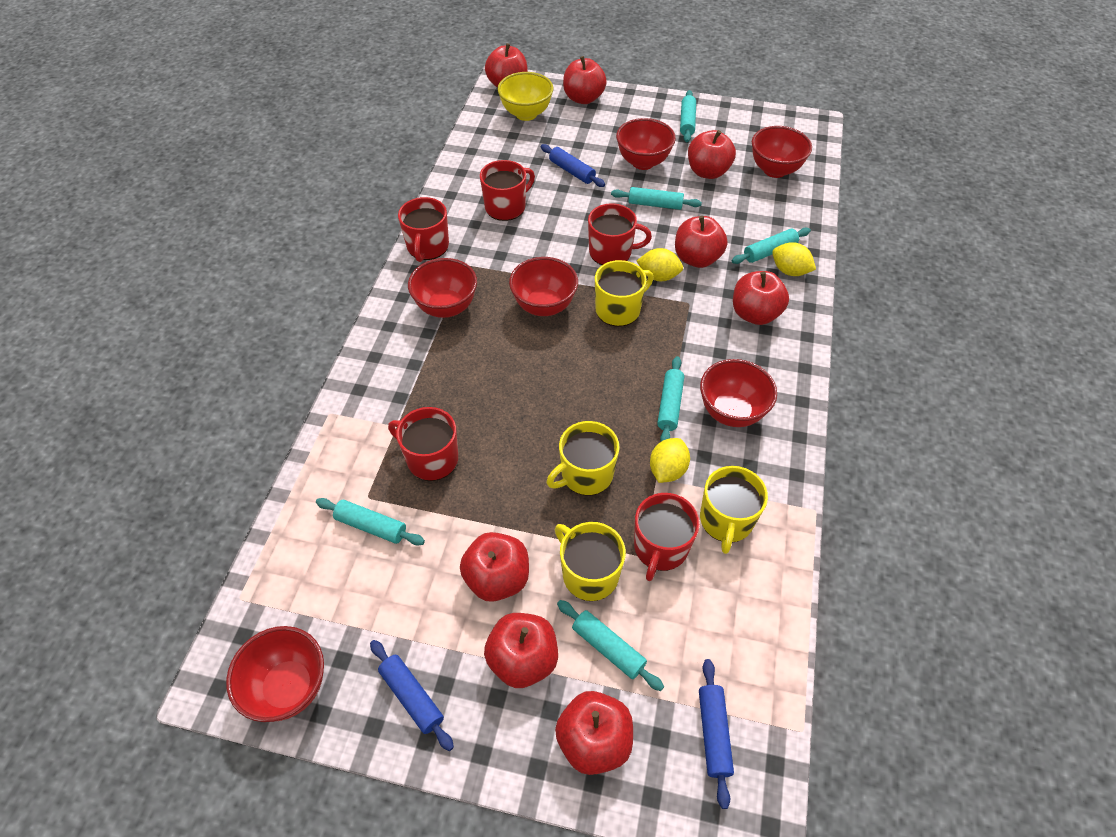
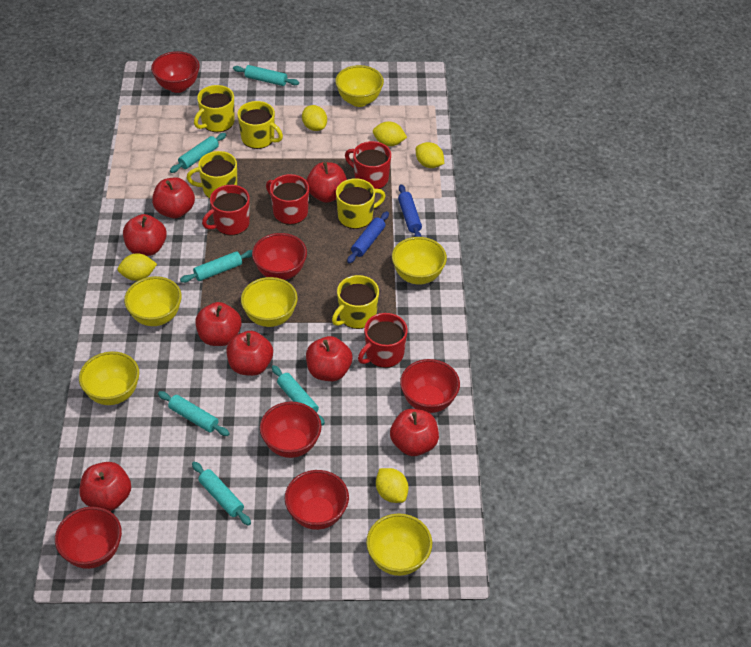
blue rolling pin: [370,640,454,751] [541,144,605,187] [699,659,734,809] = 3 -> [347,211,389,264] [398,184,422,237] = 2
red mug: [388,407,458,481] [398,197,449,262] [480,160,535,221] [588,203,652,265] [634,493,700,581] = 5 -> [202,185,250,235] [266,174,309,225] [345,141,391,189] [358,313,408,368] = 4
yellow bowl: [498,72,553,121] = 1 -> [79,351,139,405] [124,276,182,326] [241,277,298,327] [335,65,384,107] [366,513,432,576] [392,237,447,285] = 6
yellow lemon: [637,248,683,281] [650,438,690,483] [772,242,816,276] = 3 -> [117,253,157,281] [302,105,327,131] [373,122,407,146] [376,468,408,503] [416,142,444,168] = 5
yellow mug: [547,421,620,496] [555,522,626,601] [595,260,653,327] [700,466,768,554] = 4 -> [187,151,237,198] [194,85,234,132] [237,101,283,149] [332,275,379,329] [336,178,386,229] = 5

